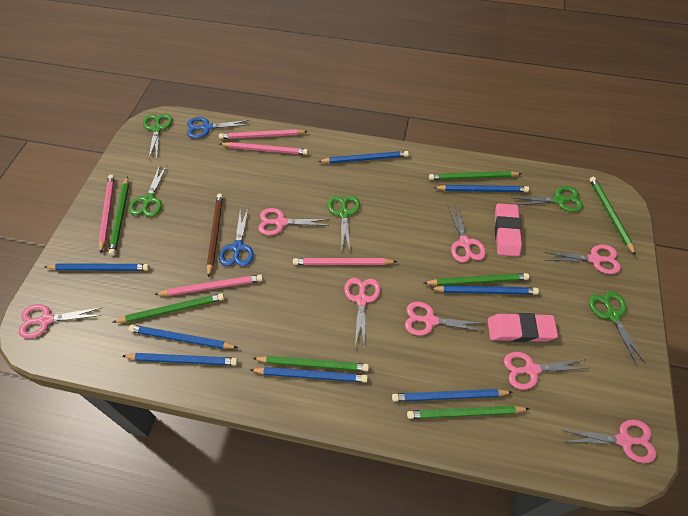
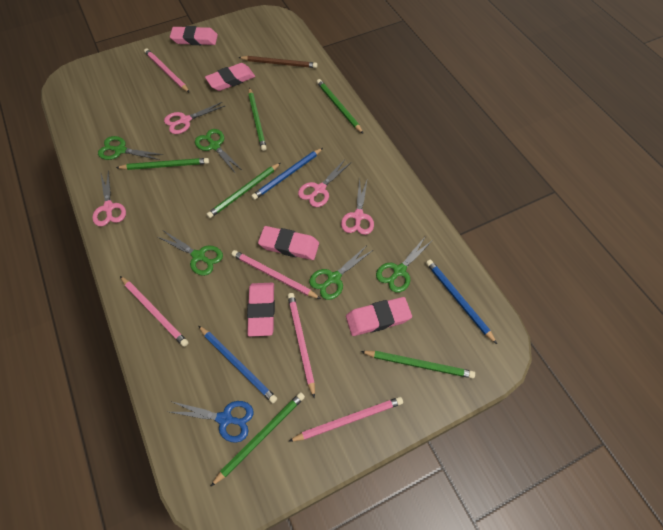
blue pencil: [45,263,150,271] [123,353,238,365] [129,325,238,349] [250,367,368,382] [318,151,409,163] [392,389,512,402] [430,285,539,295] [433,185,529,192] = 8 -> [199,326,277,403] [251,148,323,200] [426,259,497,344] = 3
blue scissors: [187,117,250,139] [219,207,254,266] = 2 -> [170,401,254,443] = 1
green pencil: [109,176,129,256] [113,293,224,323] [252,356,369,371] [407,406,529,419] [424,273,529,286] [429,171,522,180] [589,177,636,256] = 7 -> [116,158,209,170] [206,163,281,218] [210,392,305,487] [248,88,267,151] [317,79,363,134] [361,351,475,379] = 6
pink eraser: [488,313,558,342] [495,203,522,257] = 2 -> [170,26,218,45] [205,63,255,91] [247,283,275,336] [258,226,319,260] [346,297,412,336] = 5
pink scissors: [18,304,103,338] [258,208,330,236] [344,278,380,349] [405,302,486,335] [447,204,486,263] [504,352,586,390] [543,244,621,274] [562,420,656,463] = 8 -> [92,170,126,226] [164,102,225,134] [298,160,352,207] [341,178,374,235] = 4

